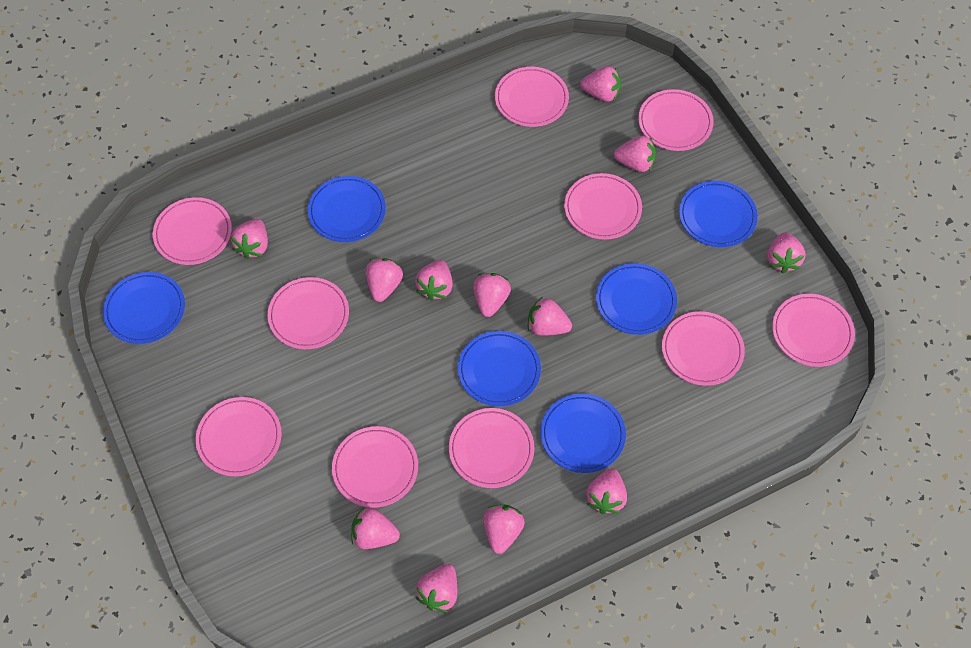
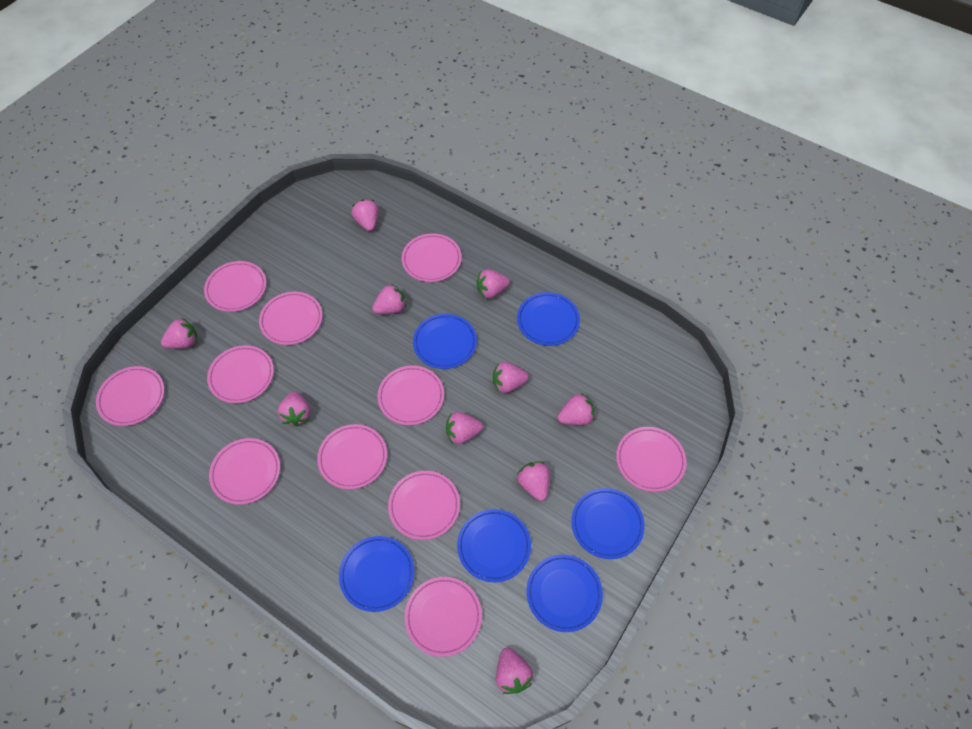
pink plate: [153,197,232,265] [196,397,281,476] [268,277,349,349] [332,426,418,508] [449,408,535,488] [495,67,569,127] [564,173,642,240] [638,89,714,151] [662,311,745,386] [772,294,855,367] = 10 -> [96,366,165,426] [204,261,266,312] [207,345,274,403] [209,438,280,505] [259,292,323,345] [317,424,387,489] [377,366,444,425] [388,471,460,540] [402,233,462,282] [405,577,482,657] [616,427,686,492] = 11
pink strawberry: [231,219,268,259] [351,507,400,549] [366,258,403,302] [415,260,453,301] [416,564,457,612] [473,273,511,317] [483,504,525,554] [528,297,572,336] [580,66,621,102] [586,468,627,514] [614,136,656,172] [767,232,805,273] = 12 -> [161,318,197,349] [278,391,310,427] [351,199,379,231] [372,284,406,314] [446,412,483,444] [477,269,510,299] [493,362,529,393] [496,648,533,694] [517,462,550,501] [557,393,595,425] = 10

